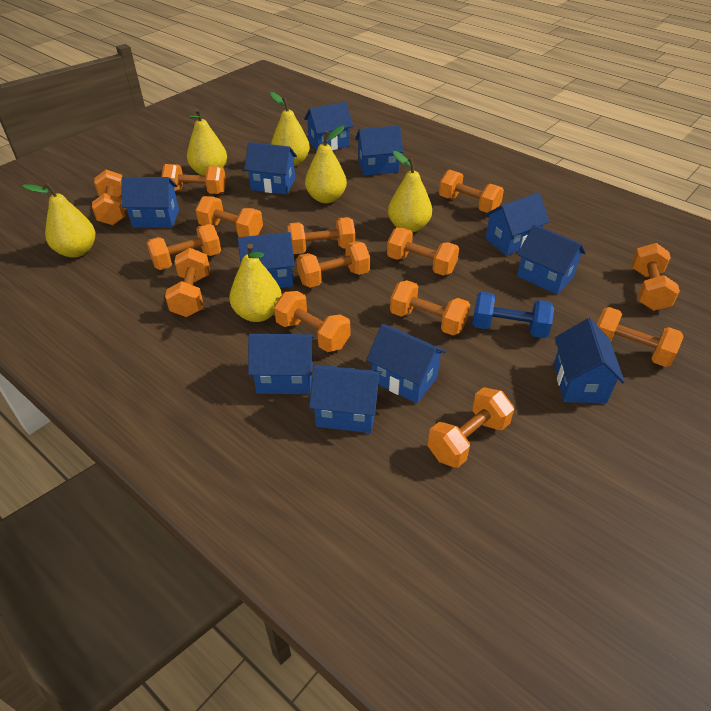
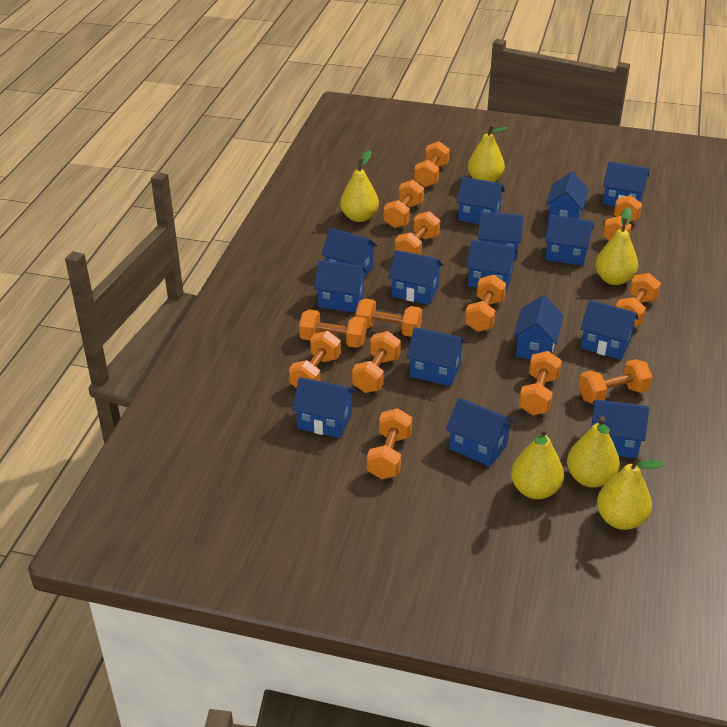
blue dumbbell: [472,292,554,338] = 1 -> none = 0
blue house: [122,177,179,228] [238,232,295,288] [244,142,297,194] [248,334,315,394] [304,102,353,151] [309,365,382,433] [355,125,403,176] [366,324,447,403] [484,192,550,256] [517,224,586,295] [554,318,625,403] = 11 -> [292,377,356,438] [314,260,367,313] [321,228,378,278] [388,250,443,305] [407,327,466,386] [446,398,515,467] [456,177,505,224] [466,240,517,293] [478,212,524,260] [513,295,564,359] [545,215,594,266] [546,171,589,223] [580,300,639,360] [591,399,649,458] [603,161,649,207] = 15
orange dumbbell: [92,169,125,225] [147,224,221,270] [161,164,226,194] [165,248,210,317] [195,196,263,237] [274,291,350,352] [287,217,355,254] [297,241,370,288] [387,228,459,276] [390,280,470,335] [428,387,514,468] [439,170,504,213] [597,307,683,367] [632,243,680,311] = 14 -> [289,331,341,388] [299,310,367,348] [352,331,401,393] [356,298,422,337] [367,408,412,479] [384,180,424,228] [395,211,440,255] [414,141,450,187] [465,274,506,332] [519,351,562,415] [579,359,652,404] [603,195,642,240] [616,273,661,326] = 13

